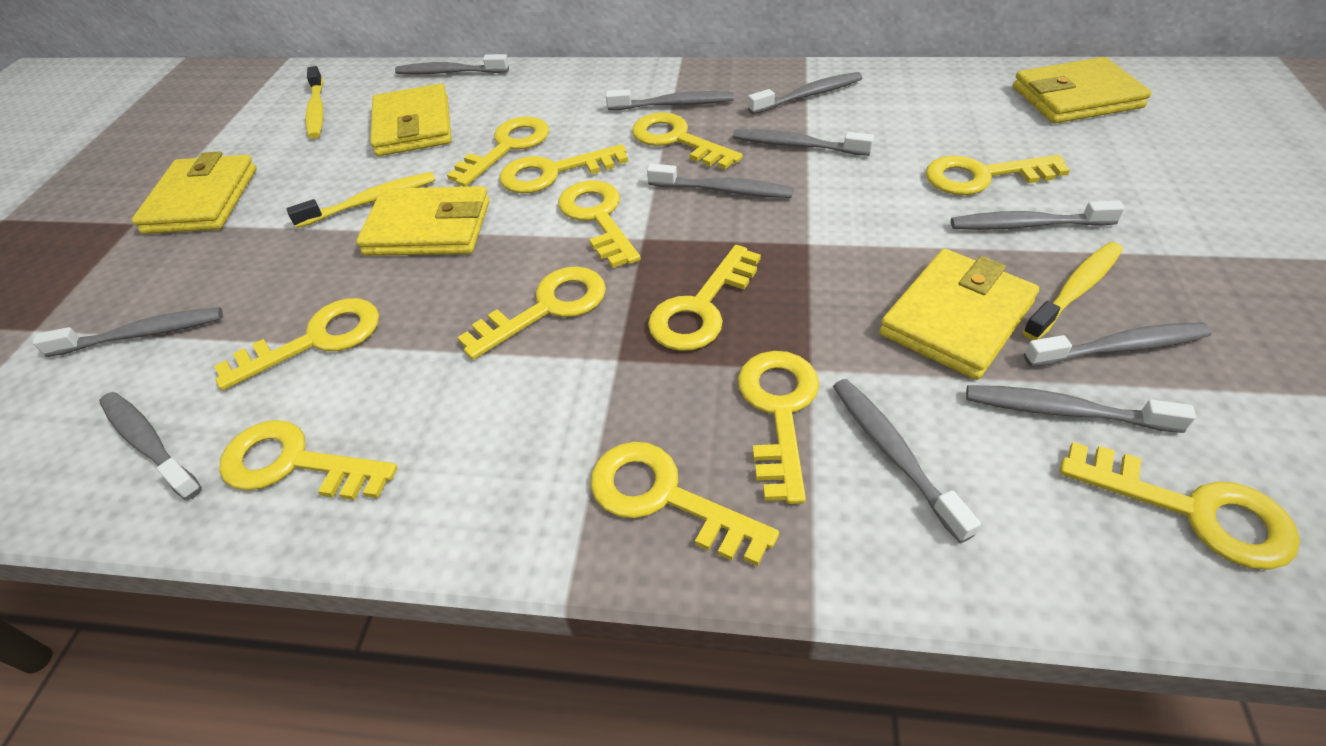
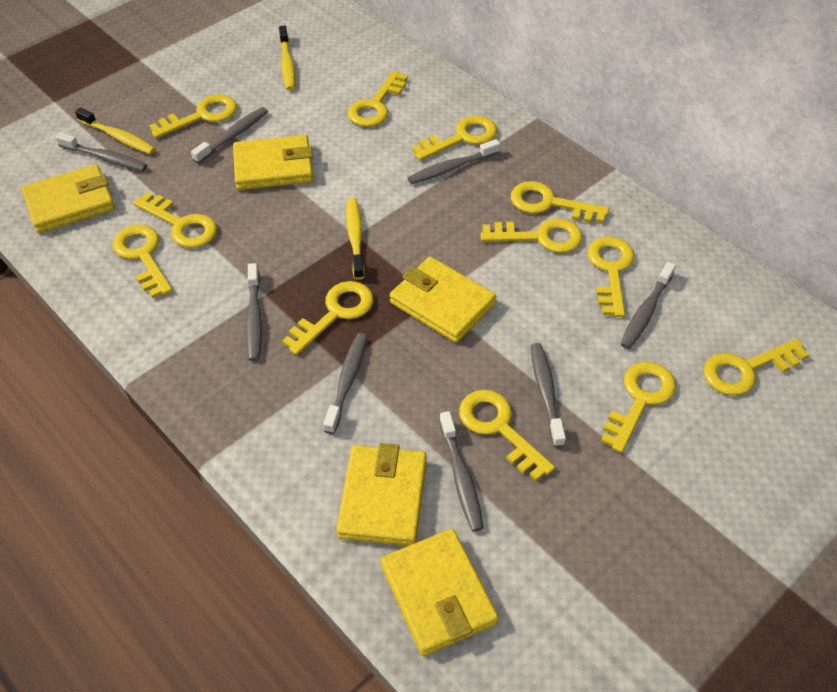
grey toothbrush: [32,307,223,357] [99,392,202,500] [395,54,509,75] [606,89,734,110] [647,163,793,198] [733,129,874,156] [748,72,862,114] [833,379,981,543] [951,201,1125,230] [966,385,1196,433] [1024,322,1212,367] = 11 -> [56,132,147,171] [191,107,268,164] [245,263,262,361] [323,333,367,434] [408,139,500,184] [439,411,484,532] [531,343,566,447] [621,262,676,349] = 8

